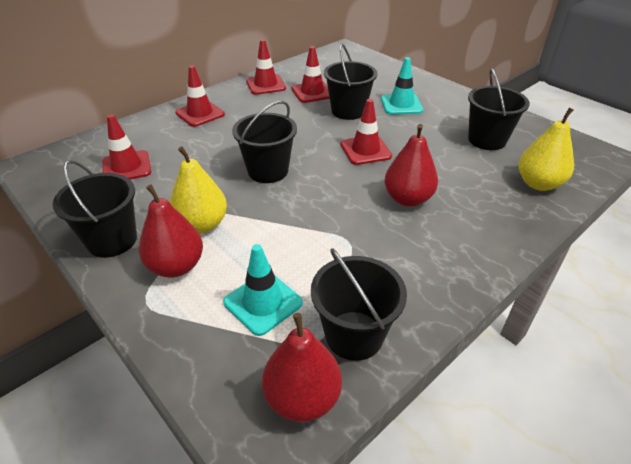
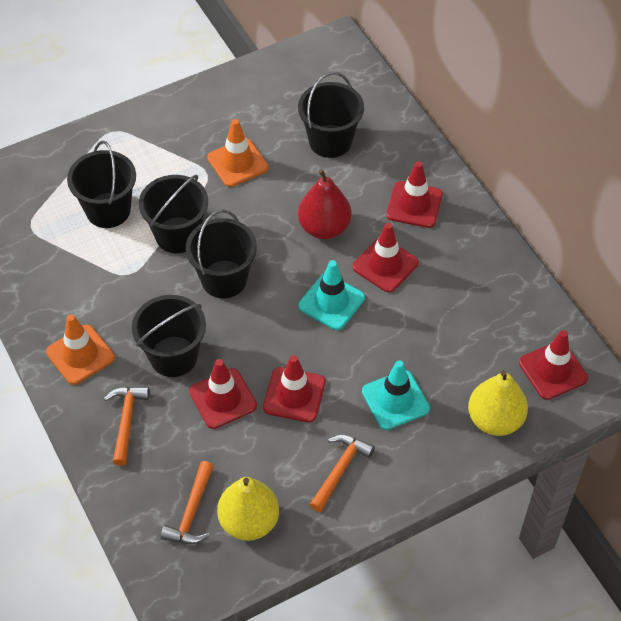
orange hammer: none = 0 -> [104,387,150,466] [161,461,214,544] [309,435,375,512] = 3
orange traffic cone: none = 0 -> [46,314,115,385] [207,119,268,187] = 2
red pear: [139,185,203,278] [262,313,342,422] [384,124,438,207] = 3 -> [298,169,352,239] = 1

